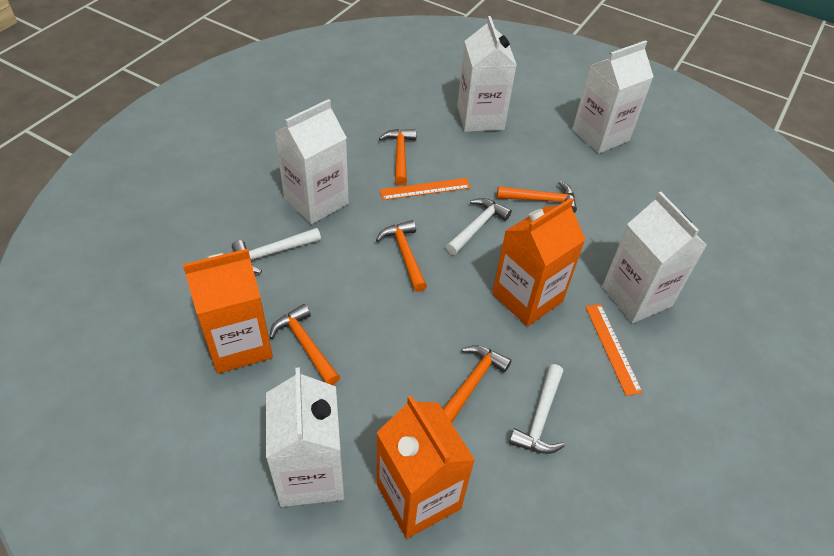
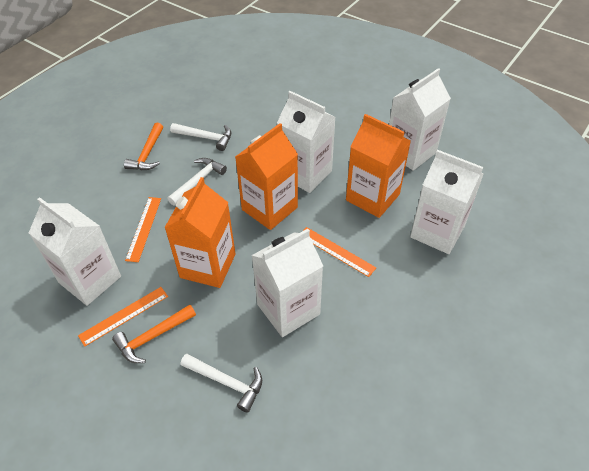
orange hammer: [269,304,340,385] [376,220,427,292] [379,129,417,185] [443,345,512,423] [497,181,577,213] = 5 -> [112,305,196,363] [124,123,163,170] = 2
orange ruler: [380,178,471,200] [585,304,643,396] = 2 -> [78,287,168,347] [125,197,161,262] [303,227,376,277] = 3

